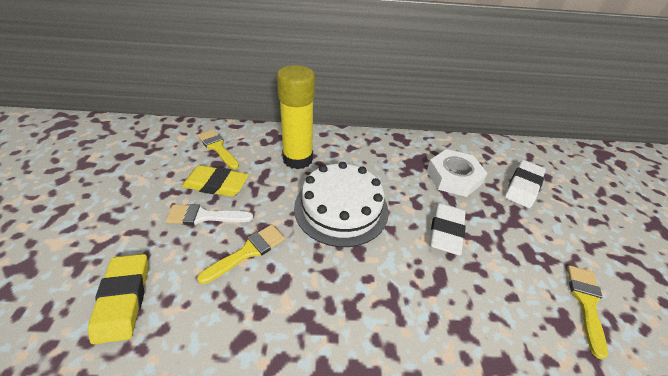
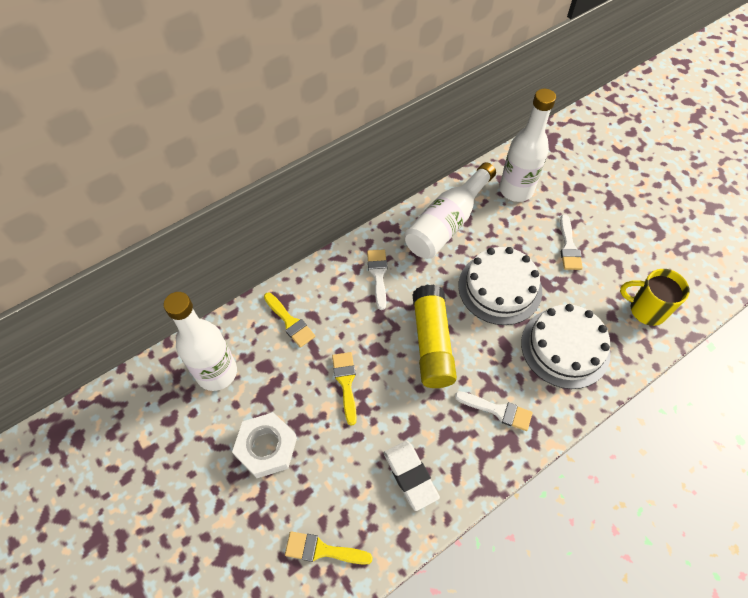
white bottle: none = 0 -> [164,292,237,391] [404,162,496,259] [499,89,556,202] = 3
white brush: [165,204,253,225] = 1 -> [367,249,388,310] [455,391,533,431] [560,214,583,270] = 3
white cake: [294,162,389,247] = 1 -> [458,247,542,325] [521,304,611,389] = 2
white eraser: [429,203,466,255] [505,160,546,208] = 2 -> [384,441,440,511] = 1
yellow eraser: [88,254,149,344] [181,165,249,197] = 2 -> none = 0
yellow mug: none = 0 -> [620,269,690,326] = 1

